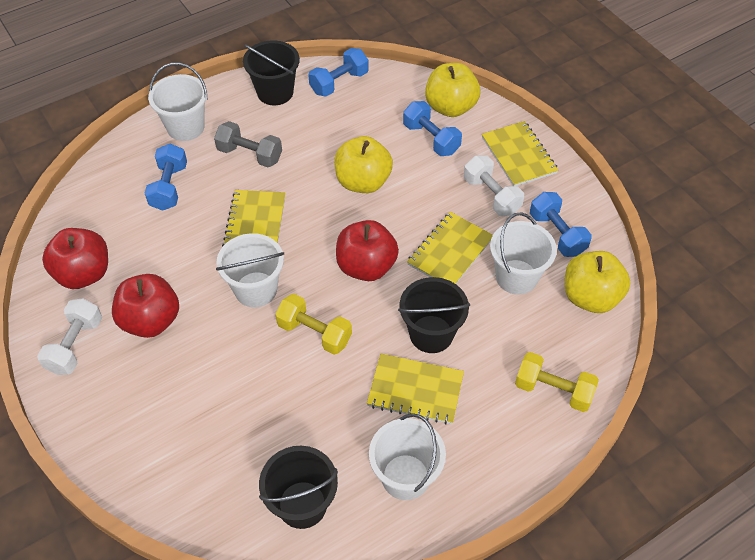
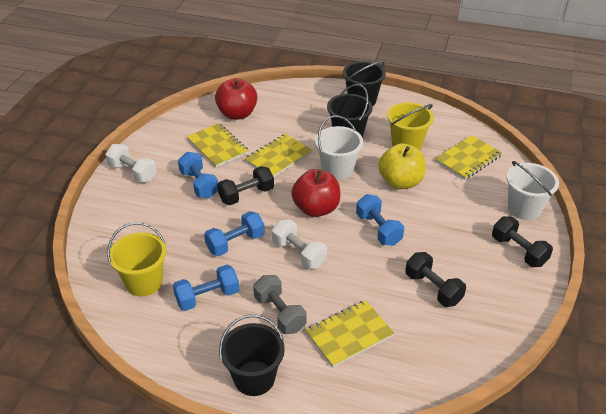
black dumbbell: none = 0 -> [217,166,274,205] [405,252,466,307] [492,216,553,267] = 3
red apple: [42,228,108,289] [112,274,179,338] [336,220,399,281] = 3 -> [215,78,257,120] [291,169,340,217] = 2
white bucket: [148,63,207,141] [216,233,284,307] [369,413,446,500] [490,212,557,295] = 4 -> [315,115,363,180] [506,161,559,220] = 2
yellow apple: [334,136,393,193] [425,63,480,117] [565,251,630,313] = 3 -> [378,143,426,189] = 1
yellow bucket: none = 0 -> [107,222,167,296] [387,102,434,150] = 2
yellow dumbbell: [275,294,352,355] [515,352,599,412] = 2 -> none = 0

